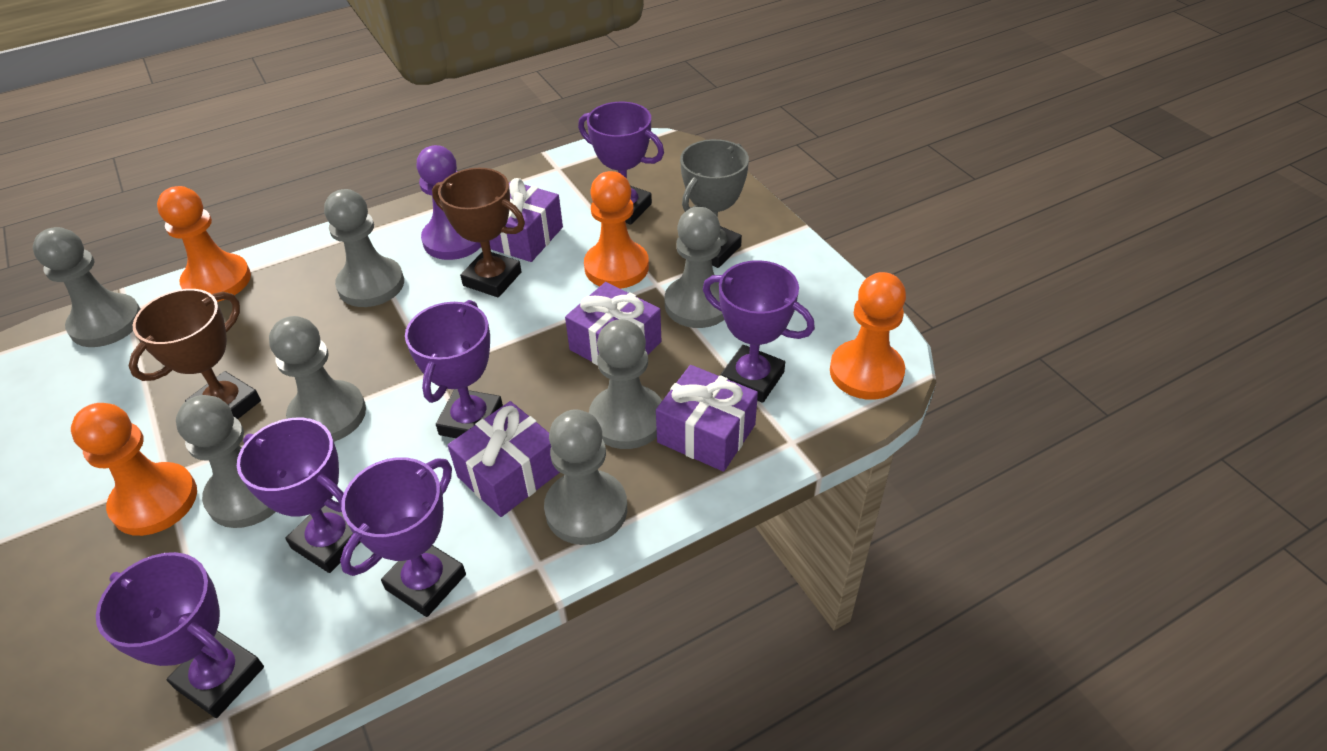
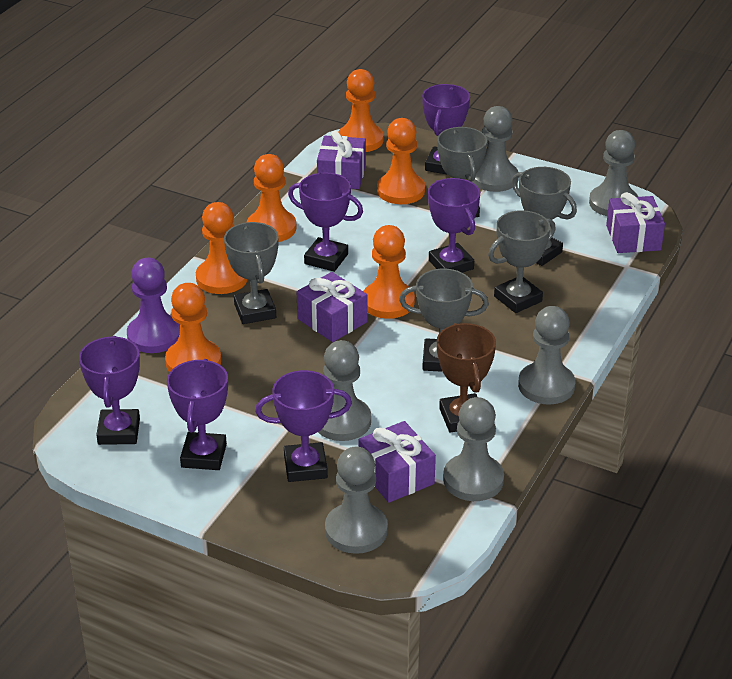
brown trophy: [129,289,261,419] [432,168,525,298] = 2 -> [437,323,496,433] = 1
grey pawn: [33,227,141,347] [176,395,276,528] [269,316,366,442] [324,189,404,307] [544,409,627,545] [589,319,662,449] [665,207,724,328] = 7 -> [318,340,371,441] [325,447,388,554] [443,397,504,501] [472,106,518,192] [518,306,575,405] [589,130,638,216] = 6
grey trophy: [680,139,749,268] = 1 -> [224,222,279,324] [399,269,489,372] [437,127,487,217] [488,210,556,313] [512,167,577,266] = 5
orange pawn: [71,403,197,536] [157,186,251,302] [584,171,649,289] [830,272,906,400] = 4 -> [165,283,221,372] [196,202,248,294] [247,154,297,242] [338,69,384,152] [363,225,415,319] [377,118,425,204] = 6

